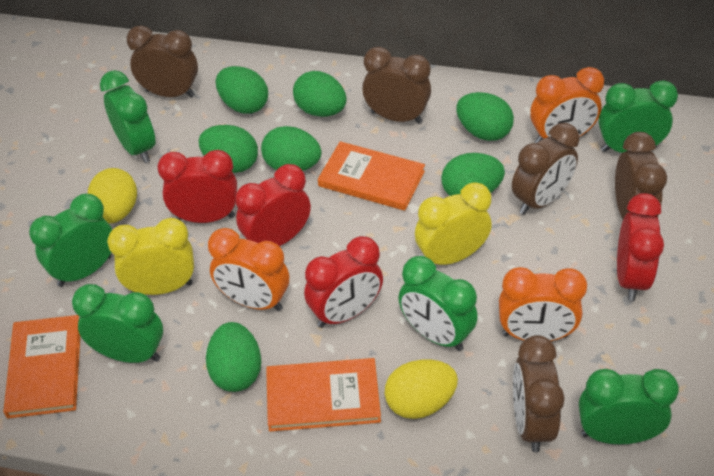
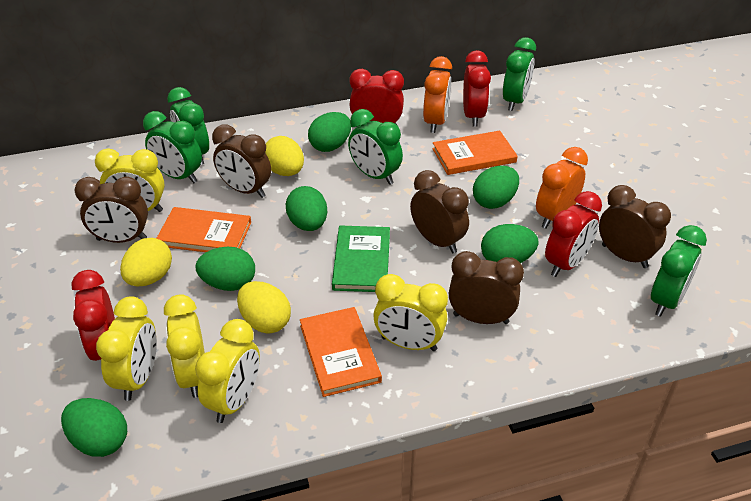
green book: none = 0 -> [332,225,390,292] = 1
green clock: [29,194,113,287] [72,284,163,363] [100,70,156,163] [398,256,478,351] [579,369,679,444] [599,80,678,153] = 6 -> [143,111,202,183] [167,87,209,165] [348,109,403,185] [503,37,536,111] [651,225,707,317] = 5
green egg: [199,125,258,173] [206,322,261,392] [216,66,268,114] [261,126,321,171] [293,71,347,117] [441,153,505,196] [457,92,514,141] = 7 -> [61,398,127,457] [196,247,255,291] [286,186,327,231] [308,112,351,152] [473,166,519,209] [481,224,539,263] = 6
orange clock: [208,228,289,311] [499,267,587,341] [530,67,604,143] = 3 -> [423,56,452,133] [536,147,588,229] = 2
yellow clock: [107,218,194,295] [415,182,492,265] = 2 -> [95,149,164,212] [96,296,157,401] [164,294,205,398] [195,319,260,423] [373,274,448,351] = 5
yellow egg: [87,168,137,224] [385,360,458,419] = 2 -> [120,238,172,287] [237,281,291,333] [265,136,304,176] = 3

